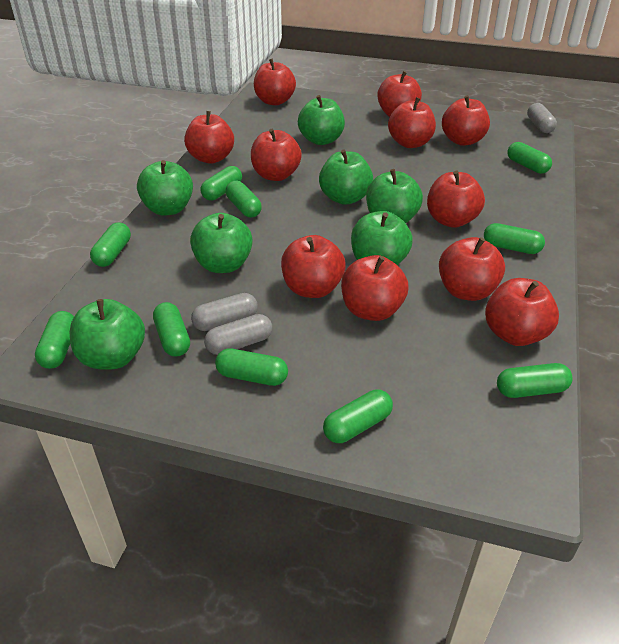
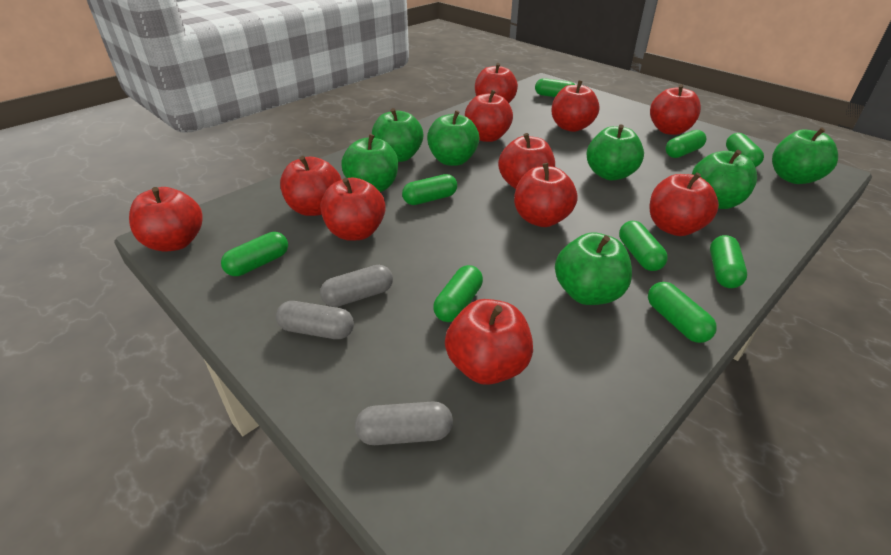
green capsule: [35,311,74,369] [90,222,131,267] [153,302,190,357] [200,166,242,201] [215,348,288,386] [226,181,262,218] [323,389,393,443] [484,223,545,254] [497,363,573,398] [507,142,552,174] = 10 -> [221,232,288,276] [402,174,457,205] [433,265,483,322] [535,78,575,97] [619,221,668,271] [648,282,717,343] [666,130,707,158] [710,235,747,288] [726,133,764,167] = 9

